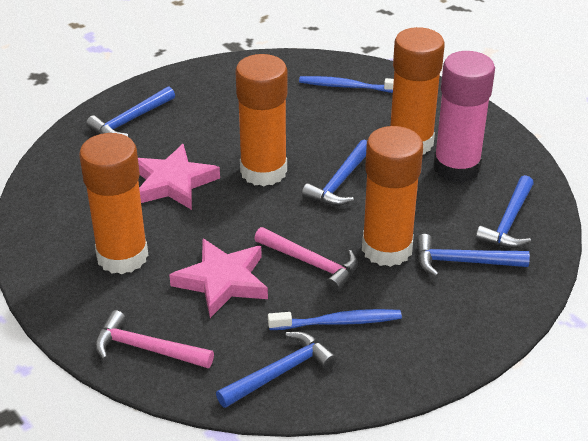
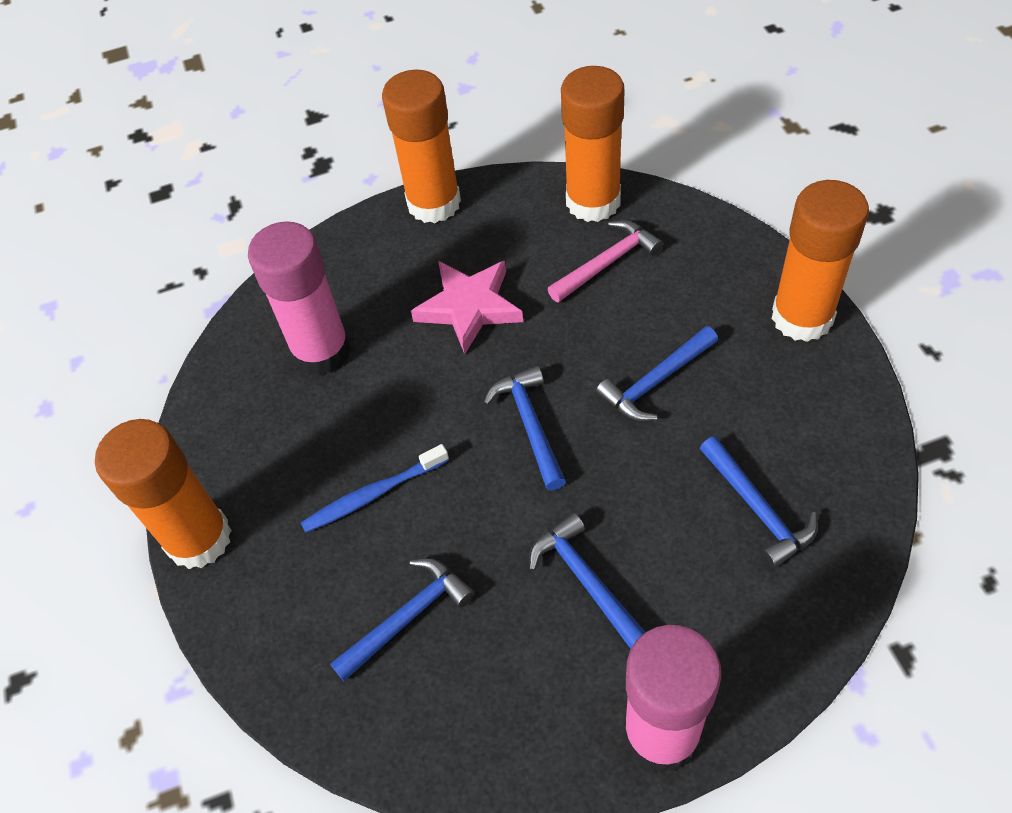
blue toothbrush: [268,309,402,330] [299,76,394,93] = 2 -> [301,444,449,533] = 1
pink glue stick: [434,51,495,182] = 1 -> [248,221,351,375] [623,625,721,773] = 2
pink hammer: [95,310,214,368] [254,227,358,292] = 2 -> [548,220,663,302] = 1
pink star: [138,144,220,210] [169,239,268,318] = 2 -> [411,261,523,354] = 1

